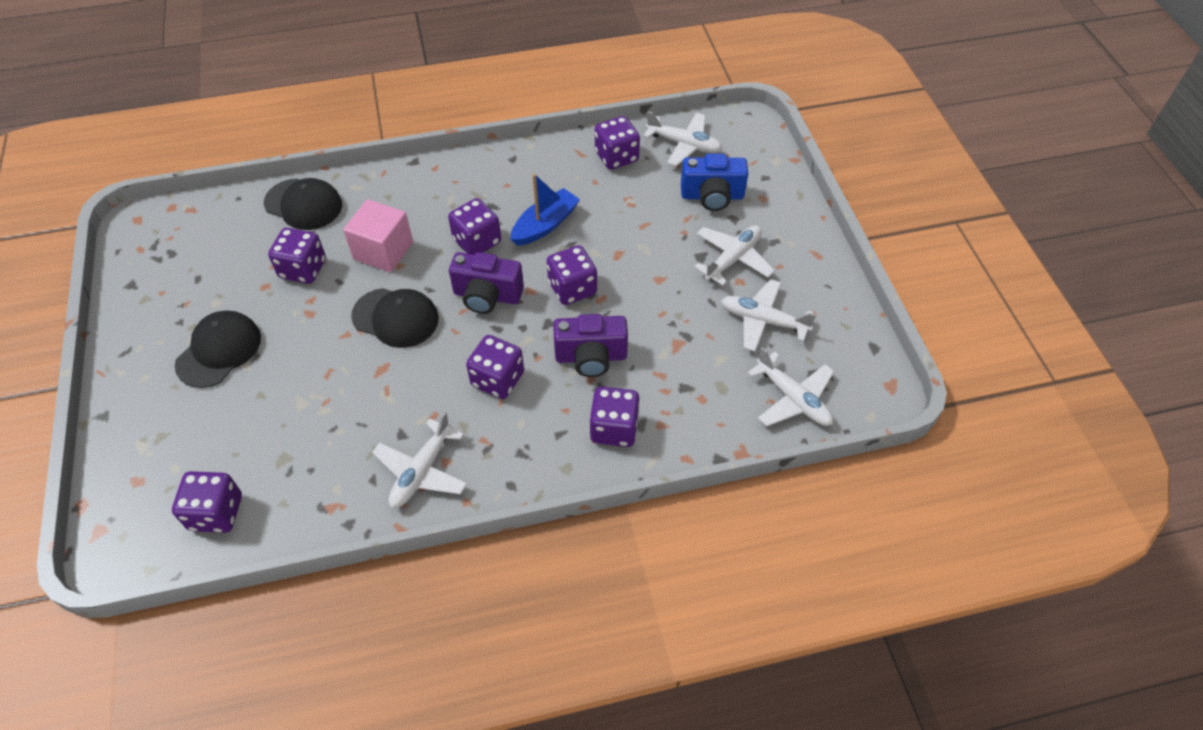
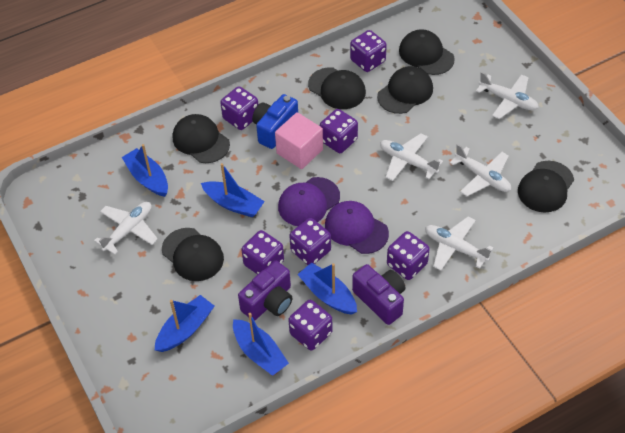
black cap: [175,311,261,388] [264,178,342,230] [351,288,439,348] = 3 -> [162,228,224,281] [173,114,230,163] [308,68,366,109] [377,66,433,114] [399,29,455,75] [518,161,574,213] = 6
blue boat: [510,174,580,246] = 1 -> [122,144,168,197] [155,295,215,352] [201,163,265,217] [233,313,289,376] [297,262,357,315] = 5
purple cap: none = 0 -> [278,177,340,226] [325,201,389,254] = 2

